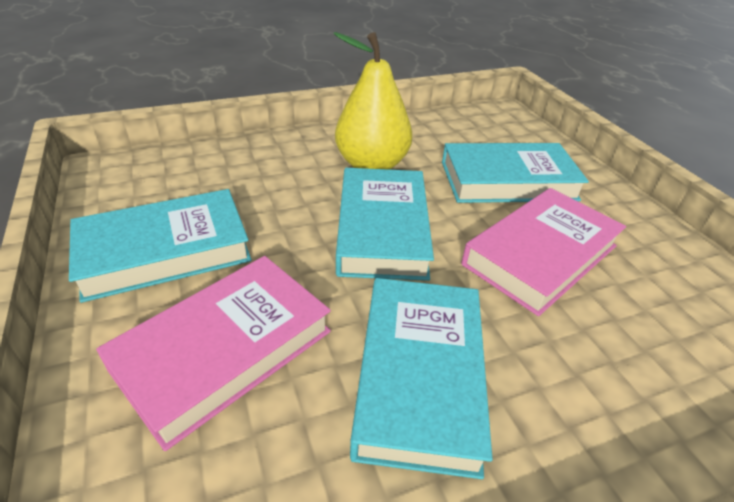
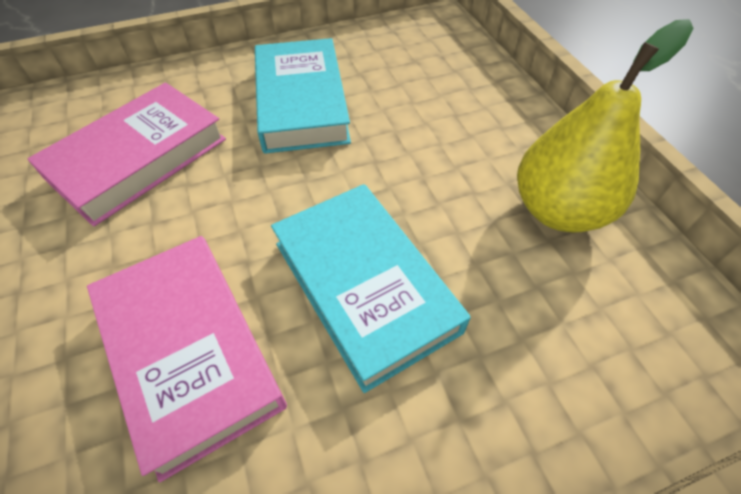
turquoise book: [69,189,252,303] [336,168,434,281] [350,278,493,479] [442,143,589,203] = 4 -> [255,38,351,154] [271,184,471,393] = 2

